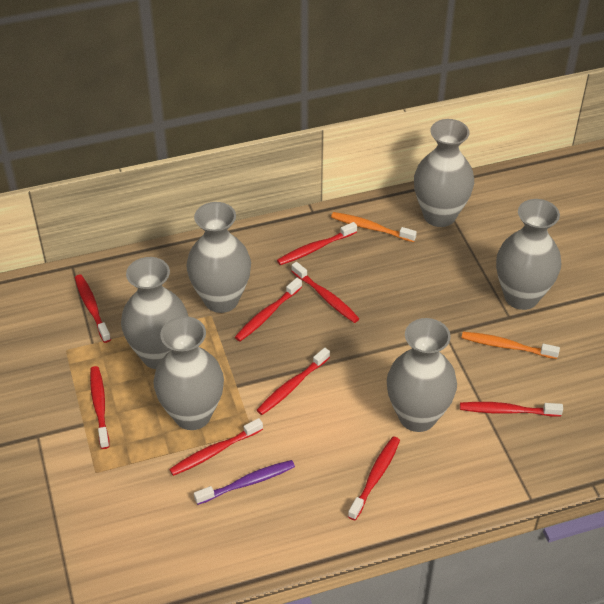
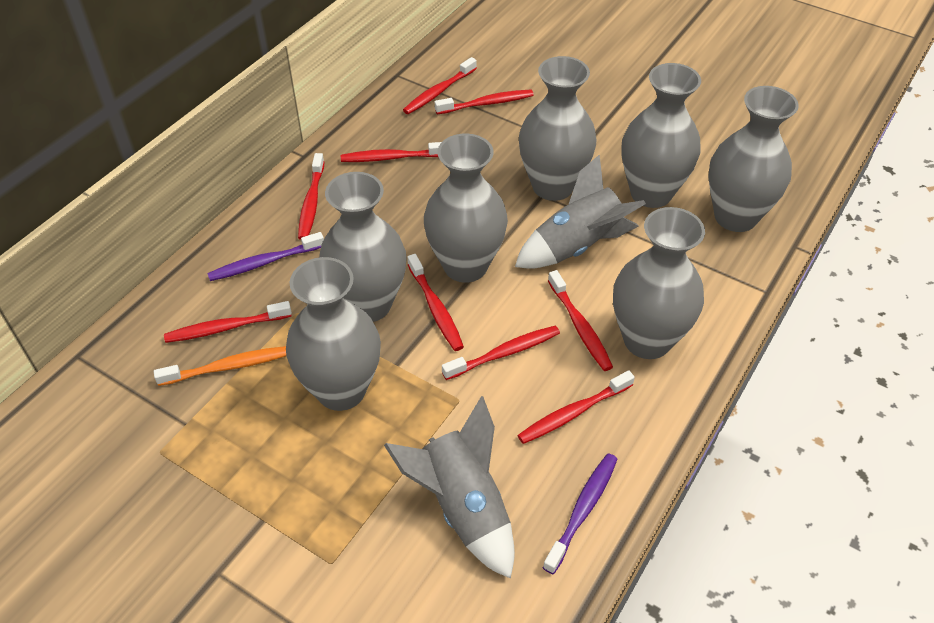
grey rocket: none = 0 -> [384,396,515,579] [515,154,646,269] = 2
grey vase: [121,257,188,369] [153,316,224,430] [186,202,251,313] [387,318,457,432] [414,119,474,227] [496,199,561,310] = 6 -> [286,257,381,411] [319,172,407,322] [424,134,508,283] [519,56,597,201] [613,207,705,359] [621,63,701,208] [708,86,799,232] = 7
orange toothbrush: [331,212,417,242] [462,332,560,359] = 2 -> [154,346,286,386] = 1
purple toothbrush: [194,460,295,505] = 1 -> [207,232,324,281] [543,453,618,574] = 2

